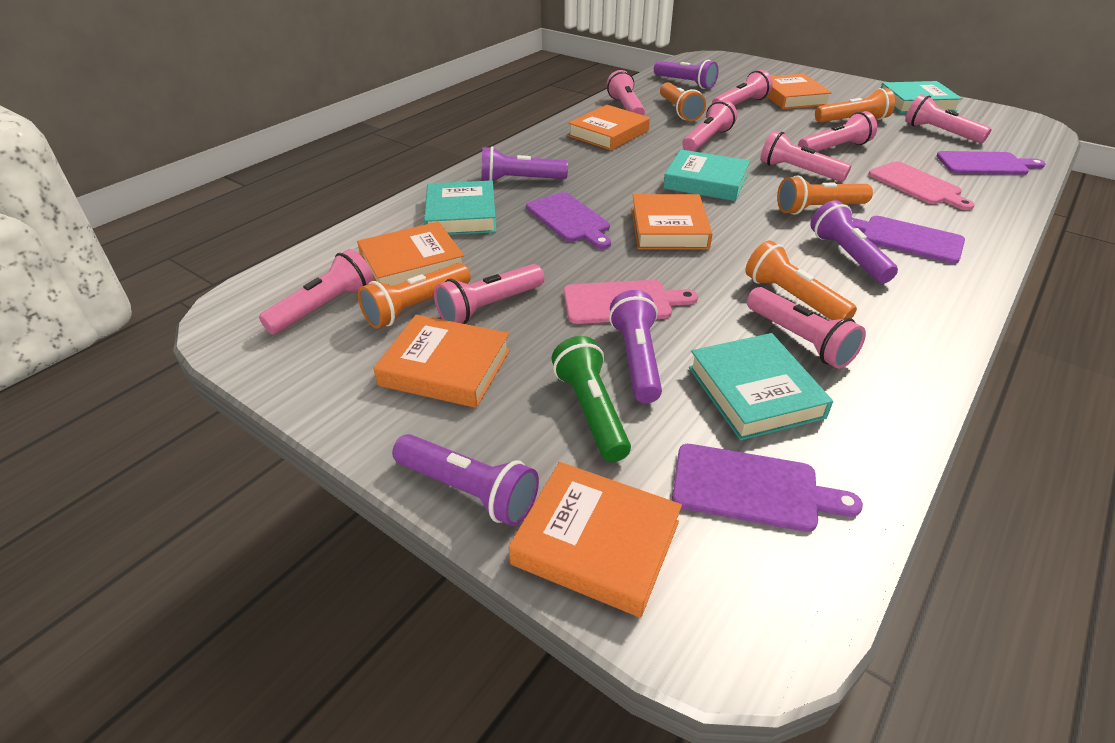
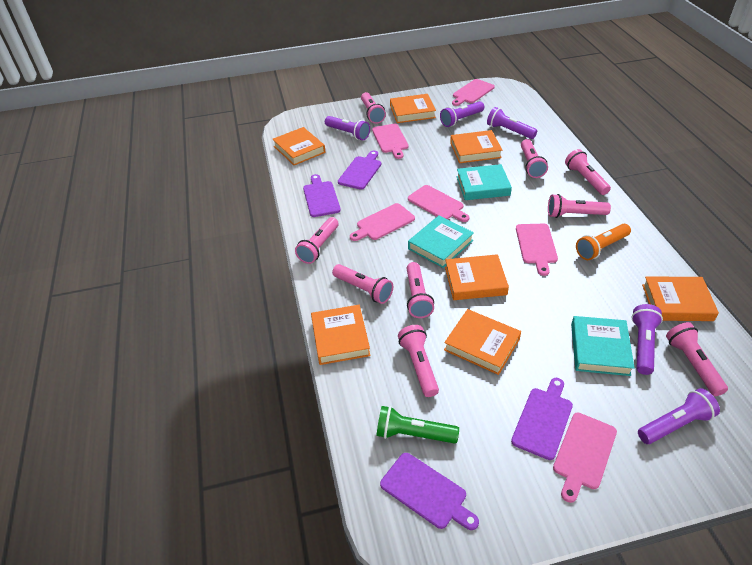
orange book: [357,222,464,286] [373,315,510,408] [509,462,682,617] [568,105,650,150] [631,194,712,250] [766,74,832,109] = 6 -> [273,127,325,165] [311,305,371,365] [390,94,436,123] [444,309,521,375] [445,254,509,300] [450,130,503,163] [642,276,719,321] = 7
orange flashlight: [358,263,471,329] [660,82,706,121] [745,240,857,320] [777,175,873,215] [815,88,895,123] = 5 -> [576,224,631,260] = 1
pink cutting board: [564,280,698,324] [868,161,974,210] = 2 -> [350,203,415,241] [372,124,409,159] [408,185,469,222] [452,79,495,106] [516,224,558,276] [553,413,617,503] = 6
turquoise book: [424,180,496,235] [663,149,750,201] [689,333,833,440] [881,81,962,113] = 4 -> [408,215,474,268] [457,164,512,200] [571,316,635,376] = 3

